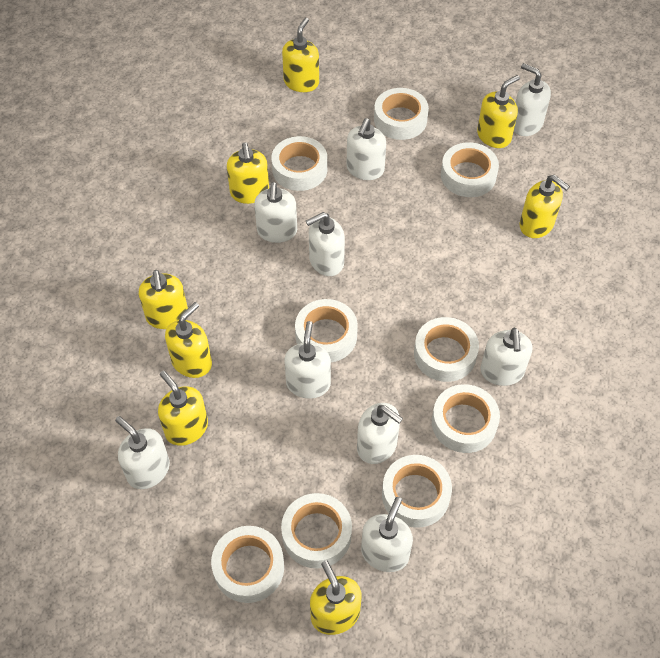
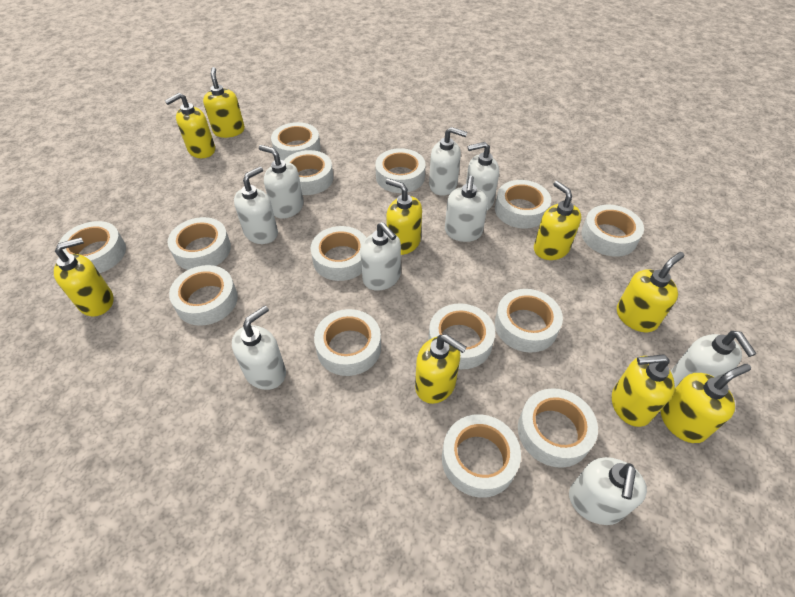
white tape: [211,526,284,603] [271,136,327,191] [281,493,352,569] [295,299,358,362] [374,88,429,140] [382,455,452,528] [414,317,479,382] [432,384,500,453] [441,142,499,197] = 9 -> [59,221,126,273] [168,217,231,270] [169,265,238,326] [271,122,321,161] [284,150,333,195] [311,226,366,281] [314,309,381,376] [375,148,426,193] [428,304,495,369] [442,414,521,498] [495,180,551,229] [495,289,563,353] [518,388,598,468] [581,205,644,257] = 14
yellow soap dispenser: [139,270,188,329] [158,371,208,446] [165,302,212,378] [227,142,269,204] [282,17,319,92] [310,560,362,635] [477,75,520,148] [519,175,570,238] = 8 -> [54,237,113,316] [165,93,215,158] [203,67,245,138] [386,178,422,255] [415,334,467,404] [534,181,581,260] [612,355,675,427] [617,252,684,332] [661,364,751,443] = 9

